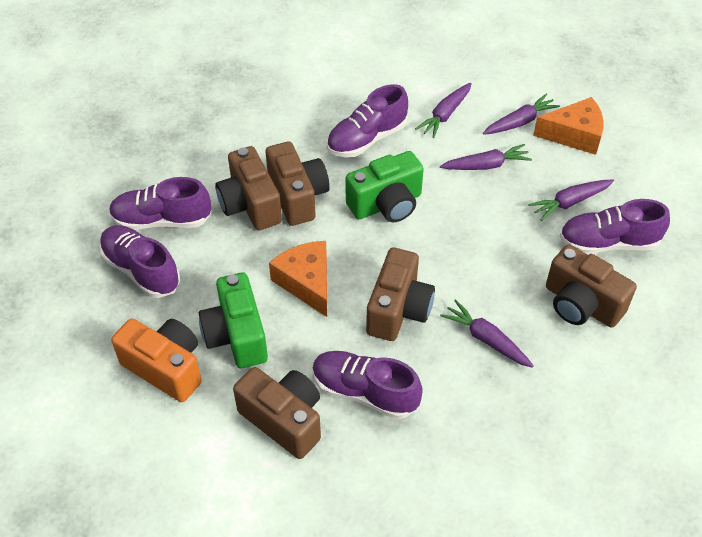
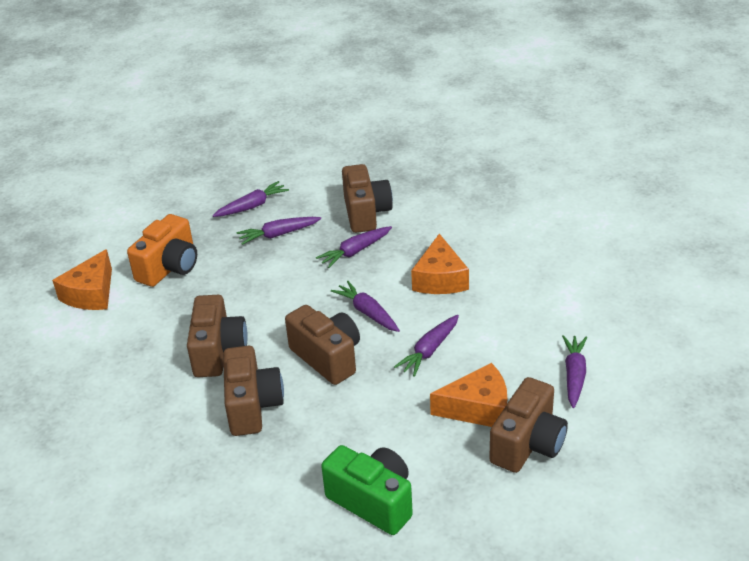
green camera: [199,272,268,368] [346,151,424,222] = 2 -> [321,445,413,535] = 1
orange cheese: [269,241,327,317] [533,97,604,155] = 2 -> [52,249,112,310] [411,234,469,294] [430,363,507,427] = 3
purple carrot: [415,83,472,138] [440,144,532,170] [440,299,534,368] [483,94,560,135] [528,180,614,221] = 5 -> [213,181,289,217] [237,217,321,245] [316,226,392,268] [331,281,400,332] [394,315,459,377] [562,335,587,408] = 6
purple shoe: [99,225,180,298] [109,177,211,230] [312,351,423,419] [327,84,408,157] [559,199,670,254] = 5 -> none = 0

